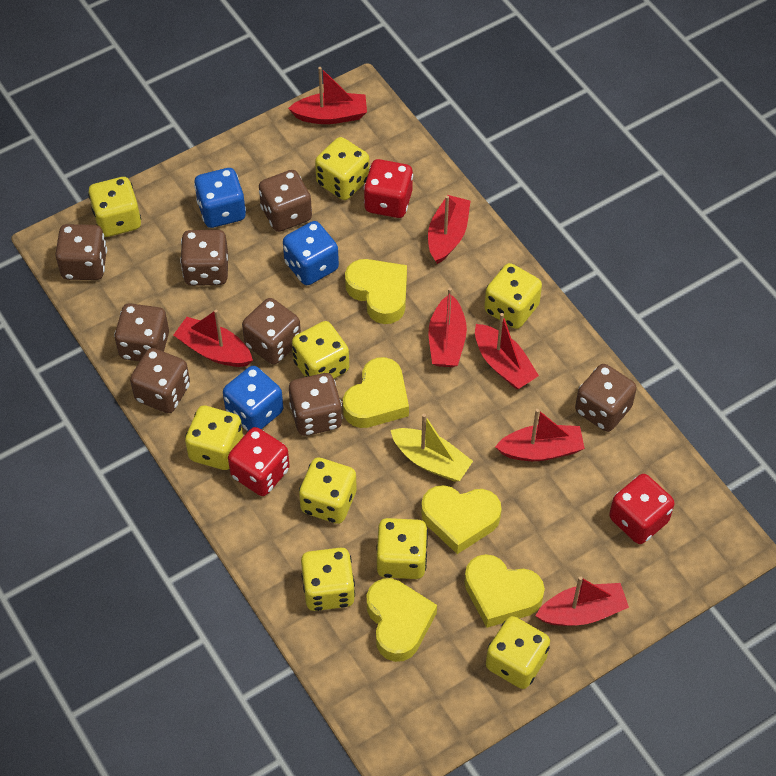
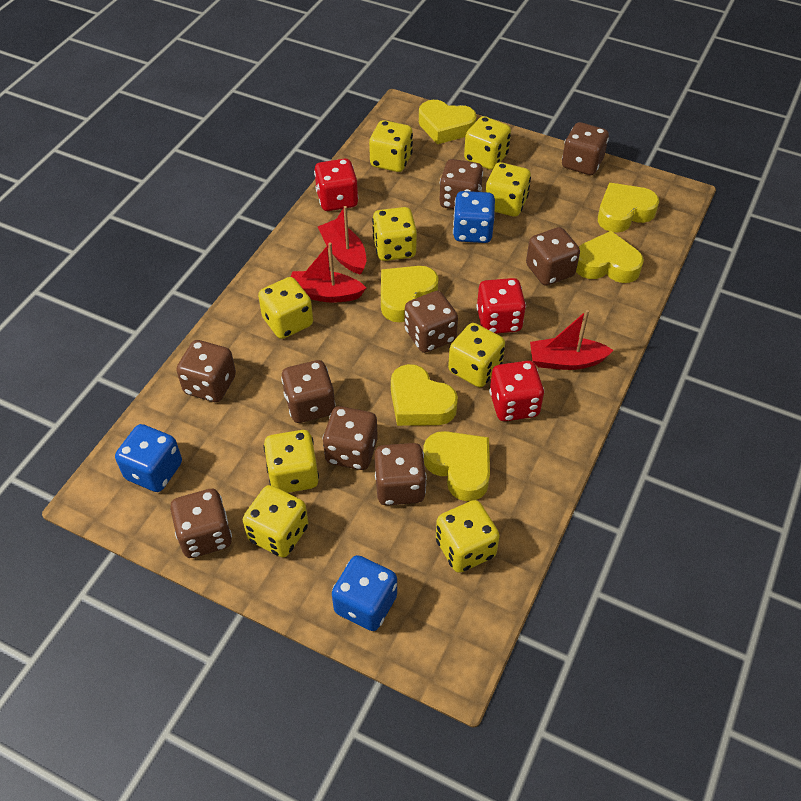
brown dice: [55,224,107,280] [114,303,169,361] [130,348,190,413] [180,230,228,286] [242,298,301,365] [259,170,312,232] [289,373,343,436] [575,364,637,432] = 8 -> [170,489,232,558] [176,340,236,402] [281,360,336,423] [323,406,378,470] [374,443,427,505] [405,291,458,353] [439,159,483,209] [526,227,580,286] [562,122,609,175] = 9
red boat: [174,310,253,367] [288,67,367,124] [428,195,470,264] [429,288,467,367] [475,313,539,389] [495,409,585,461] [535,576,629,626] = 7 -> [291,242,366,303] [318,206,366,275] [530,310,614,370] = 3
yellow boat: [391,414,473,482] = 1 -> none = 0
yellow heart: [343,357,409,428] [345,259,407,324] [367,578,437,662] [421,485,502,554] [464,554,545,628] = 5 -> [381,266,439,322] [391,364,458,426] [419,100,477,144] [423,431,490,501] [576,231,644,283] [598,183,659,233] = 6

